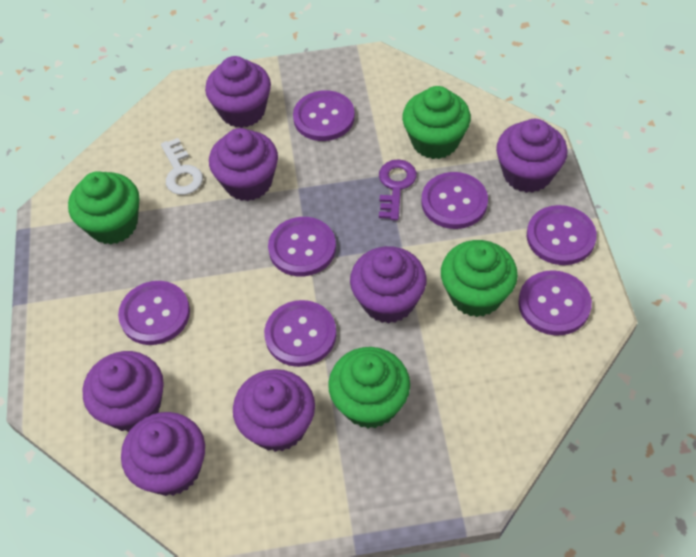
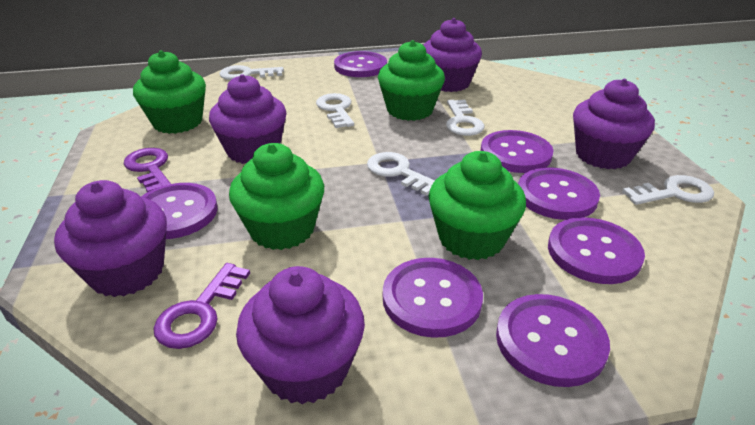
purple cupcake: [83,351,164,432] [121,412,205,496] [205,56,271,128] [209,128,278,201] [233,369,315,452] [350,246,426,324] [496,119,567,193] = 7 -> [54,180,167,297] [209,74,287,164] [236,266,365,404] [423,18,482,92] [573,79,655,169] = 5
purple key: [379,159,417,220] = 1 -> [124,148,171,192] [153,263,250,349] = 2
white key: [161,138,203,195] = 1 -> [219,65,284,80] [316,93,354,128] [367,152,435,196] [446,100,485,136] [622,175,714,205] = 5

